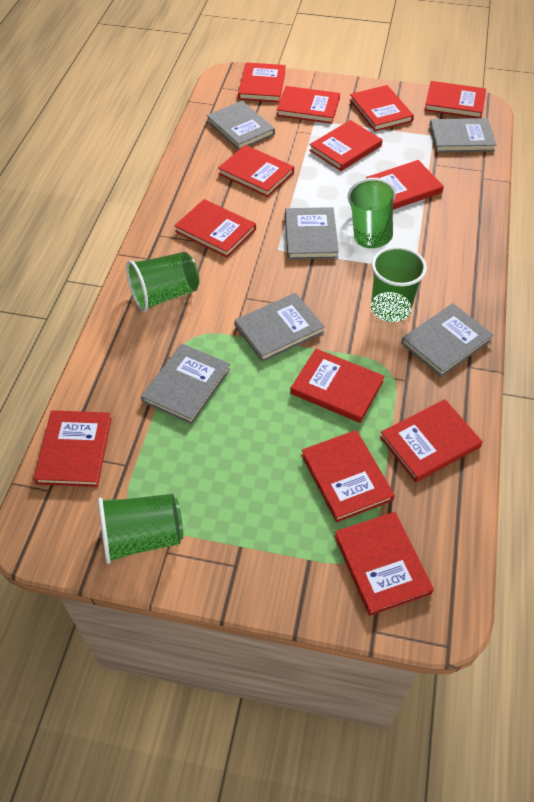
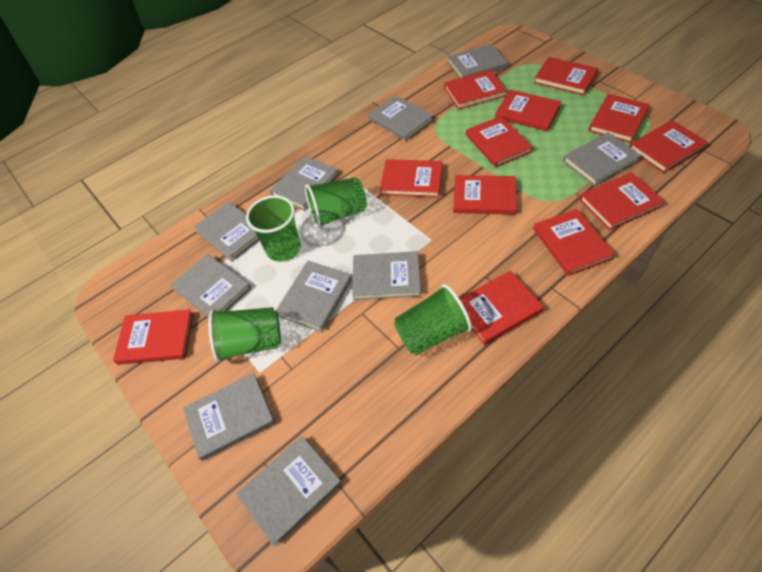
grey book: [141,344,230,424] [207,101,275,150] [235,293,325,362] [285,207,339,259] [401,303,494,377] [429,118,496,152] = 6 -> [171,254,251,318] [183,373,275,461] [193,201,259,262] [236,436,342,547] [270,156,339,211] [276,261,352,332] [352,251,421,300] [368,95,434,141] [447,44,508,78] [563,132,641,186] = 10
red book: [34,410,112,487] [174,199,256,258] [218,145,294,197] [238,62,286,102] [277,86,340,124] [290,348,384,423] [301,430,395,522] [309,120,383,171] [334,512,434,616] [350,85,414,131] [366,160,444,210] [380,399,483,482] [424,81,486,118] = 13 -> [113,309,194,365] [380,159,443,198] [444,70,507,110] [453,175,517,215] [459,271,544,345] [466,116,533,168] [495,90,561,131] [533,209,615,276] [534,57,598,95] [579,173,665,230] [589,94,650,143] [629,120,708,173] = 12

